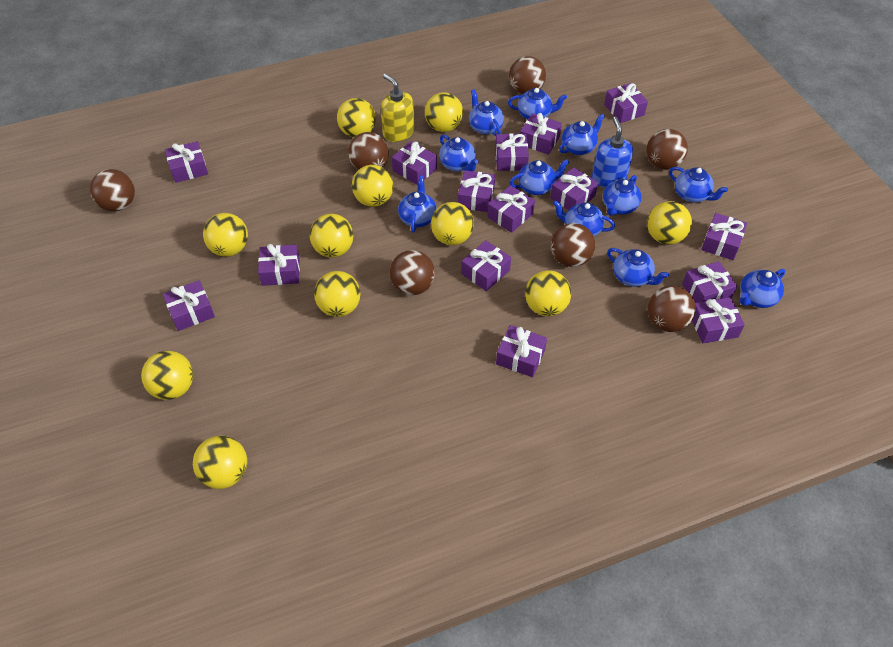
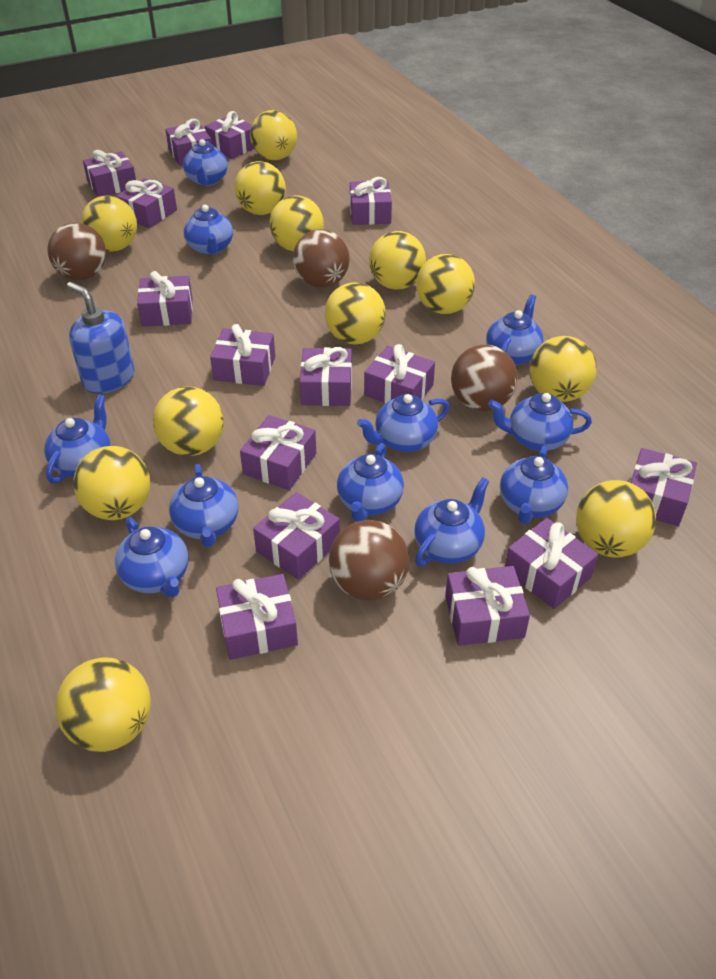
brown ball: [90,169,135,211] [348,132,389,170] [390,250,435,295] [509,56,546,94] [551,223,595,267] [646,129,688,170] [648,286,696,332] = 7 -> [48,223,106,281] [293,229,350,288] [329,520,409,601] [451,345,518,411] = 4
yellow ball: [141,351,193,400] [193,436,247,489] [203,213,248,256] [310,214,353,258] [314,271,361,317] [337,98,376,138] [352,165,393,207] [425,92,463,132] [431,202,474,245] [525,270,571,316] [647,201,692,245] = 11 -> [55,657,151,752] [73,446,150,520] [81,195,137,252] [153,387,224,456] [234,161,286,215] [250,110,297,160] [270,195,324,251] [325,282,386,345] [369,231,426,290] [416,254,475,314] [530,336,597,402] [576,480,656,558] = 12
yellow soap dispenser: [381,74,414,142] = 1 -> none = 0

